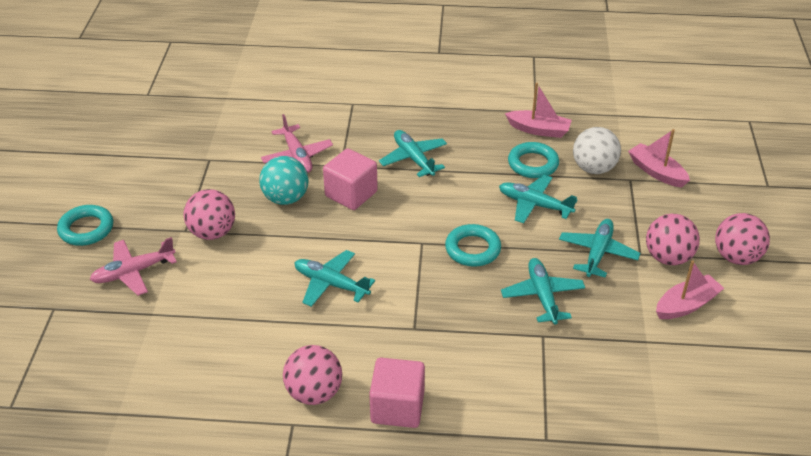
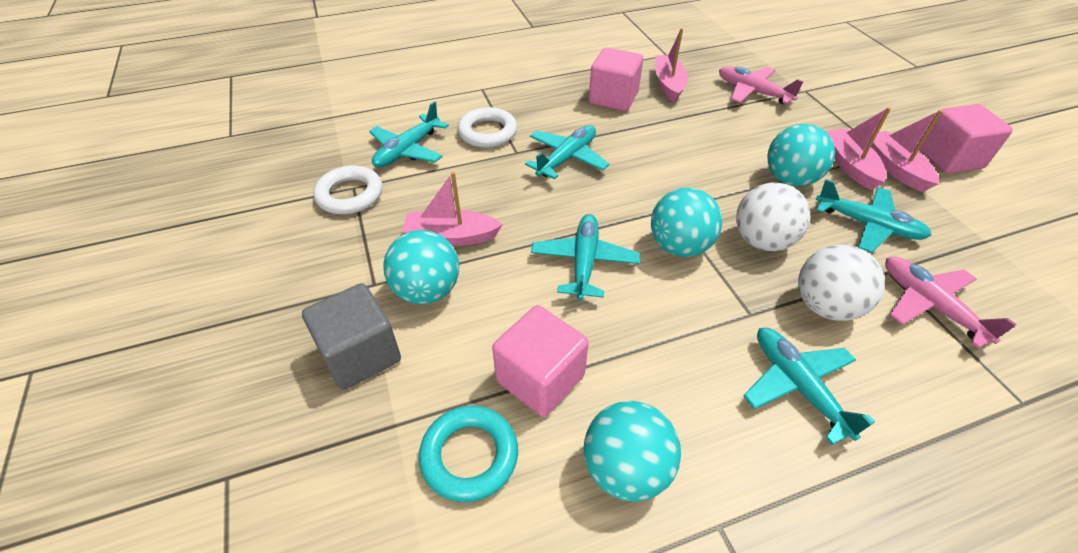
grey cube: none = 0 -> [302,283,401,390] = 1
pink ball: [184,189,235,240] [283,345,342,405] [646,214,700,265] [715,213,770,265] = 4 -> none = 0
pink boat: [505,83,572,138] [628,129,690,188] [656,260,724,319] = 3 -> [402,172,503,246] [655,28,688,102] [826,107,891,190] [871,110,943,192] = 4
pink cube: [323,148,378,210] [369,358,425,428] = 2 -> [492,305,589,417] [589,48,643,111] [919,104,1013,174] = 3
turquoise ball: [259,156,309,205] = 1 -> [383,230,459,304] [584,401,681,502] [651,188,722,257] [768,124,835,186] = 4
turquoise ring: [57,205,113,246] [445,224,501,267] [508,142,559,178] = 3 -> [419,405,518,502] = 1
white ball: [573,127,621,174] = 1 -> [736,182,811,251] [798,245,885,321] = 2
white ring: none = 0 -> [313,166,382,214] [457,107,517,148] = 2

